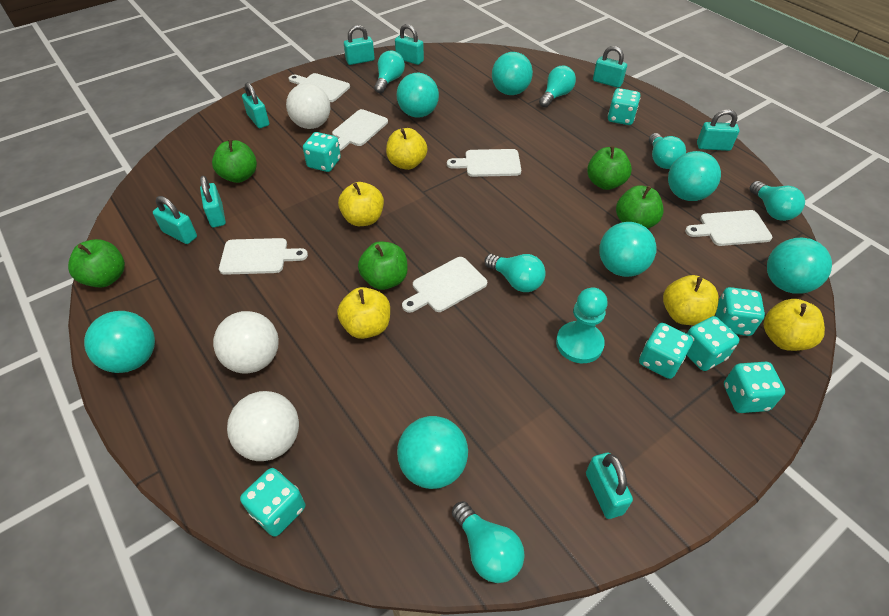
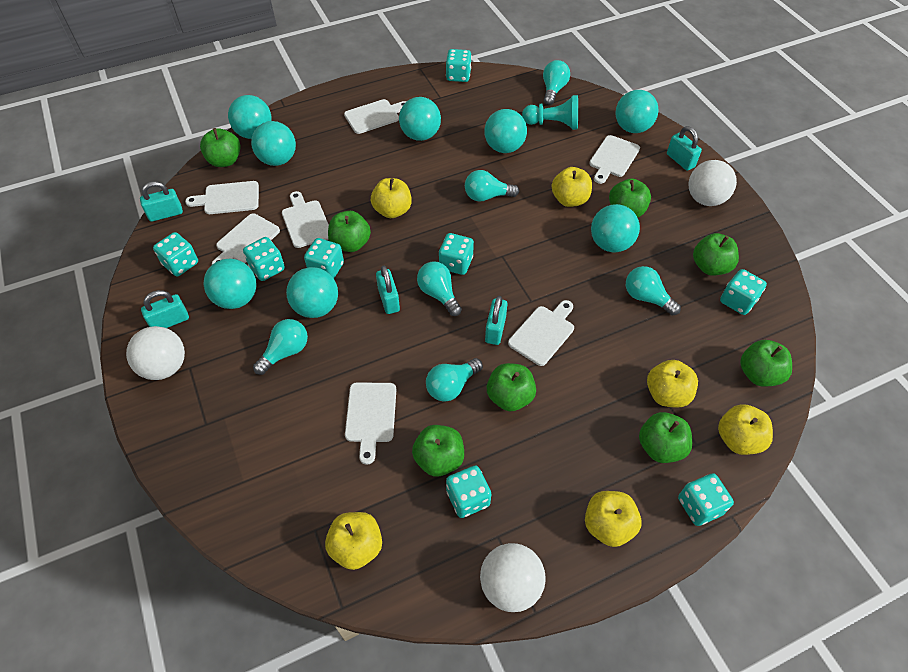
green apple: [68,239,125,288] [212,139,257,183] [358,241,408,290] [587,146,632,190] [616,186,664,229] = 5 -> [200,128,241,167] [328,211,371,252] [412,425,464,476] [487,363,536,411] [609,178,651,218] [639,412,692,463] [693,233,739,275] [740,340,792,387] = 8
turquoise ball: [84,311,155,373] [396,73,439,118] [397,416,468,489] [492,52,533,95] [599,222,656,277] [668,151,721,201] [767,238,832,294] = 7 -> [204,259,257,309] [228,95,272,139] [251,121,296,166] [286,267,338,318] [399,97,441,141] [484,109,527,153] [591,204,640,252] [616,90,659,133] = 8
turquoise dice: [240,468,305,537] [303,132,341,172] [608,88,640,125] [639,323,693,379] [687,316,739,371] [716,287,765,336] [724,362,785,413] = 7 -> [153,232,198,276] [243,237,285,281] [304,238,344,278] [439,233,474,275] [446,49,472,82] [446,466,491,518] [678,473,734,526] [720,269,767,315] = 8
turquoise padlock: [153,196,197,244] [200,176,226,228] [242,82,269,128] [344,25,375,65] [395,24,424,65] [586,453,633,519] [593,46,627,88] [697,109,739,151] = 8 -> [140,181,183,222] [141,290,189,328] [376,266,400,314] [485,296,507,345] [667,126,702,171] = 5
white cutting board: [219,238,308,275] [288,73,350,102] [332,109,388,151] [402,257,487,313] [447,149,521,177] [685,210,772,246] = 6 -> [185,181,259,214] [212,213,280,265] [282,191,329,248] [344,99,406,134] [345,382,396,465] [508,300,574,366] [589,135,640,184] = 7
yellow apple: [337,287,390,339] [338,182,384,226] [386,128,428,170] [663,275,719,325] [764,299,825,351] = 5 -> [325,512,382,570] [371,178,412,218] [551,167,592,207] [585,491,642,547] [647,360,698,408] [718,404,773,455] = 6

